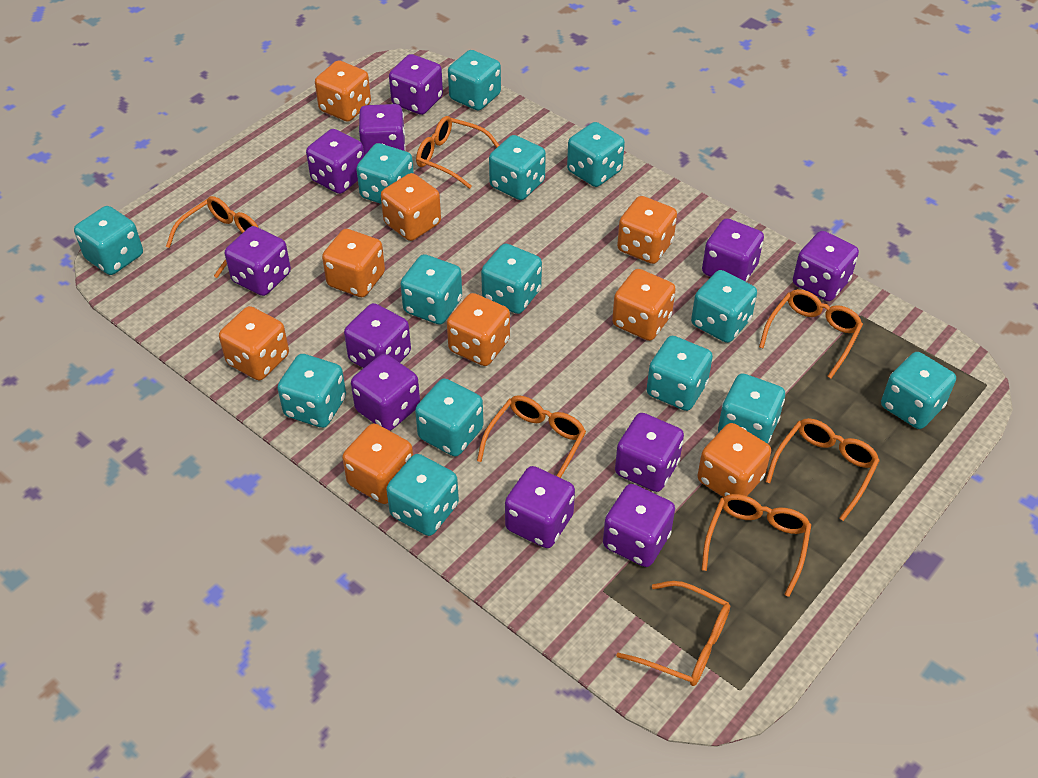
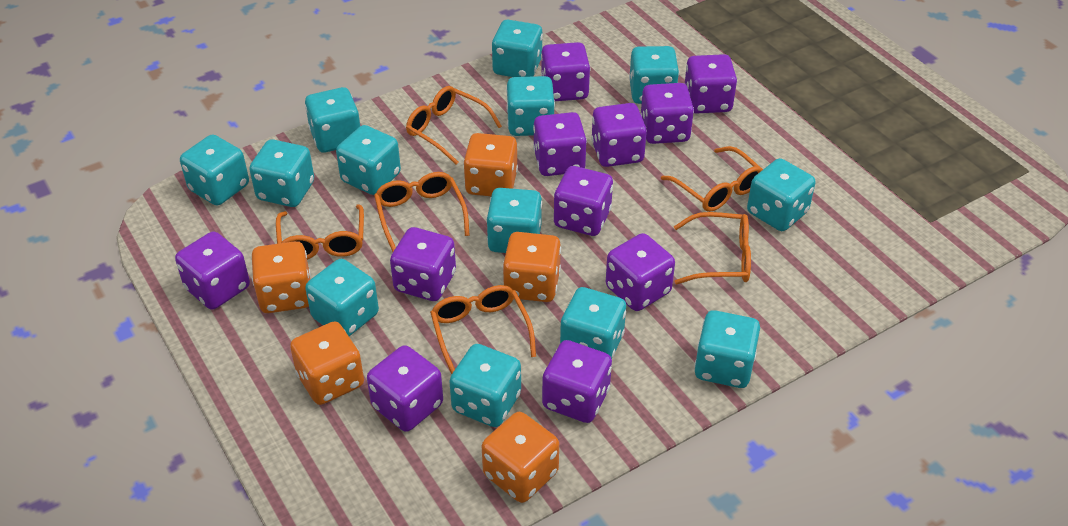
orange dice: [219,306,289,380] [315,60,371,122] [322,229,385,297] [342,424,413,504] [381,173,441,241] [447,293,510,366] [612,269,676,341] [617,196,677,264] [697,423,771,497] = 9 -> [252,241,311,313] [290,321,364,405] [463,133,518,196] [482,412,559,503] [503,232,561,302] = 5
orange glasses: [166,196,259,278] [416,116,499,189] [477,395,586,478] [616,581,730,686] [701,494,811,597] [759,289,863,379] [765,418,880,521] = 7 -> [276,204,364,260] [374,172,470,252] [406,86,502,165] [430,285,536,374] [661,146,763,212] [674,212,751,284] = 6
turquoise dice: [74,206,143,275] [277,354,346,428] [356,143,414,204] [386,454,459,536] [400,254,462,325] [415,378,484,456] [448,50,501,111] [481,243,542,314] [489,135,546,200] [567,122,625,187] [647,336,713,411] [691,270,757,343] [718,373,785,444] [881,352,956,429] = 14 -> [180,135,249,206] [249,139,314,207] [305,87,360,153] [305,259,379,336] [336,125,401,195] [449,344,521,427] [486,188,542,253] [492,20,543,77] [506,76,555,136] [560,287,626,359] [629,46,679,104] [694,310,760,388] [747,158,815,231] = 13

